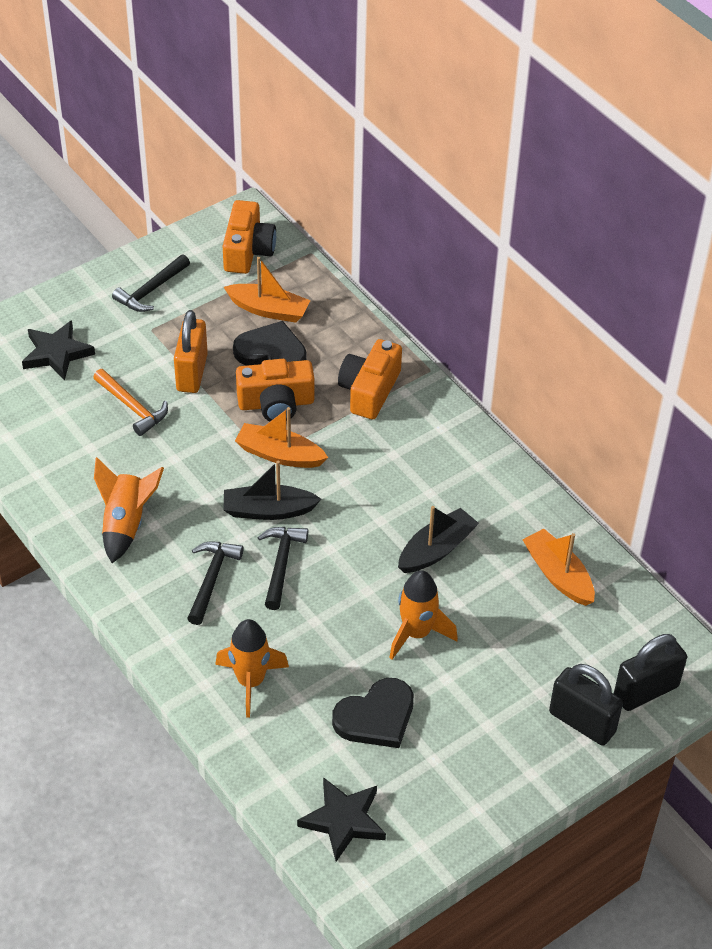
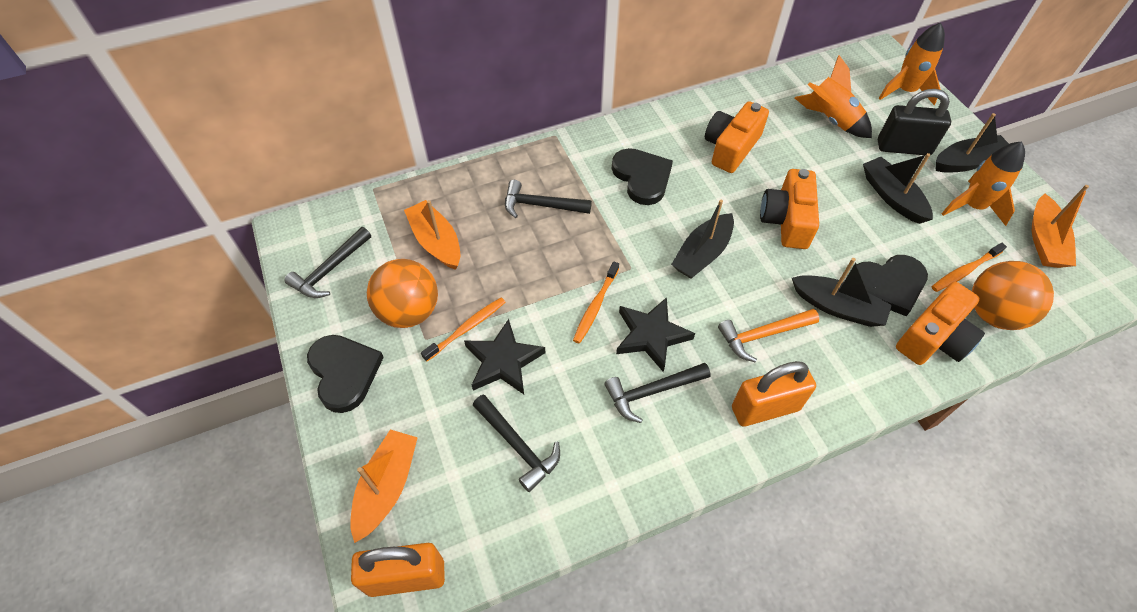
black boat: [223,461,321,520] [398,506,479,573] = 2 -> [671,200,734,279] [792,258,892,327] [863,153,933,224] [935,113,1009,172] = 4
black hammer: [112,254,190,312] [187,542,244,625] [257,527,308,610] = 3 -> [284,227,371,298] [473,394,560,492] [505,180,592,218] [604,363,711,423] = 4
black heart: [233,321,307,366] [332,678,414,748] = 2 -> [307,335,384,413] [612,148,673,205] [857,255,928,316] = 3
black padlock: [549,664,623,746] [614,634,687,711] = 2 -> [878,89,951,155] = 1
orange ball: none = 0 -> [367,259,438,328] [972,261,1054,330] = 2
orange padlock: [174,310,208,393] = 1 -> [351,543,445,597] [732,361,816,427] = 2
orange toothbrush: none = 0 -> [421,298,505,362] [573,261,619,344] [931,243,1007,292] = 3

